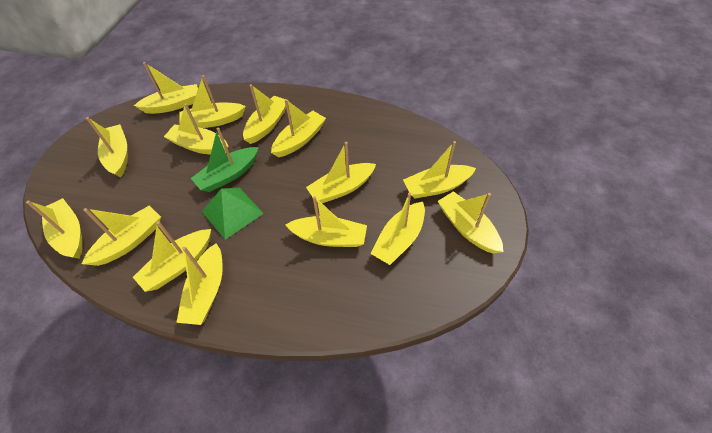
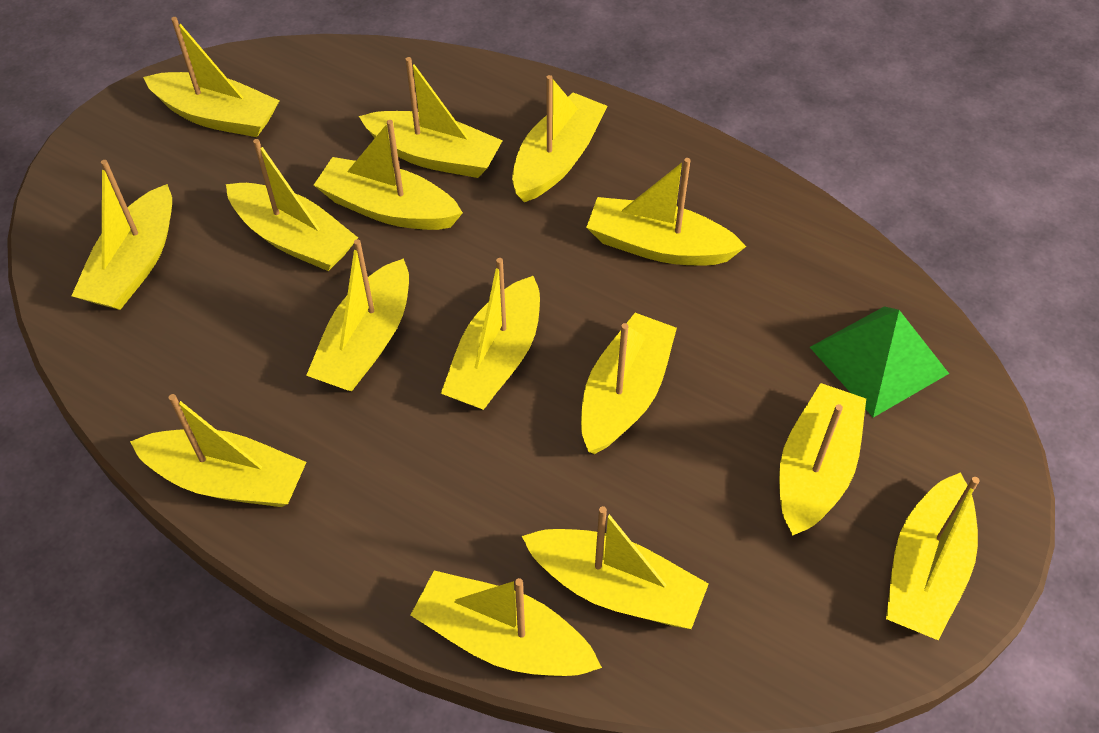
green boat: [191,127,259,192] = 1 -> none = 0

